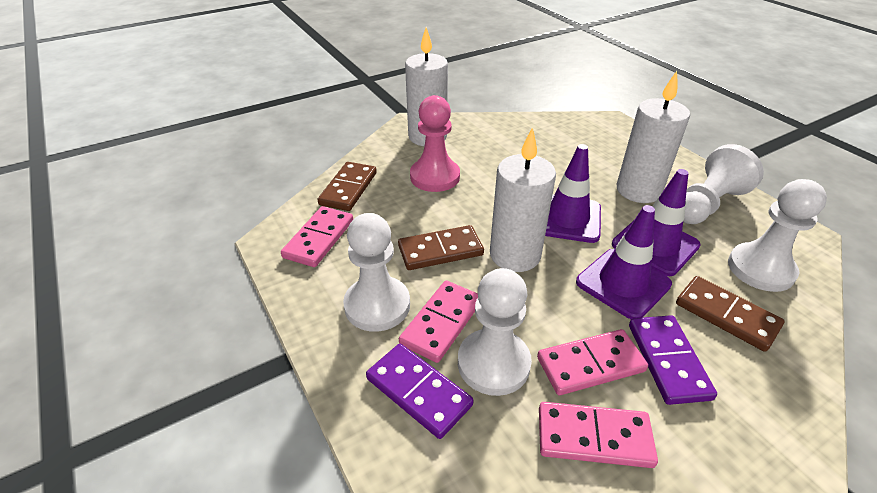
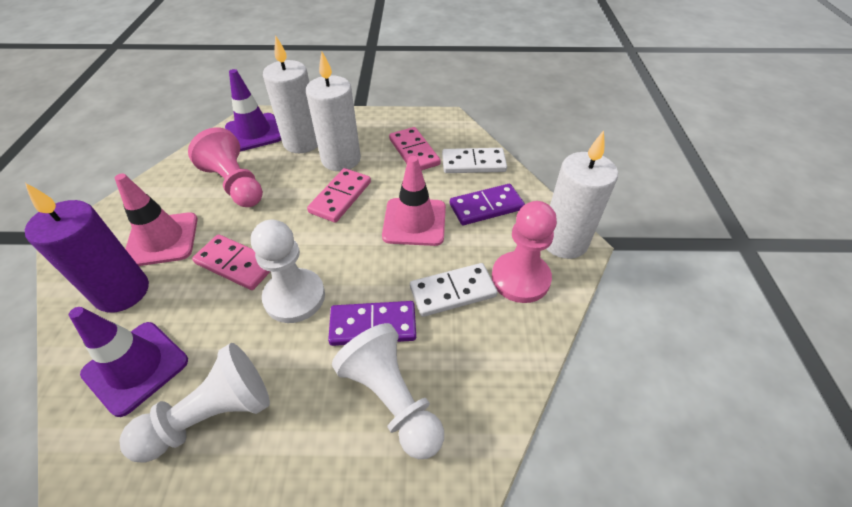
brown domino: [318,162,377,211] [398,225,484,270] [676,276,785,352] = 3 -> none = 0
pink domino: [281,206,353,267] [399,280,478,363] [537,329,648,395] [539,402,658,468] = 4 -> [192,234,271,290] [307,168,371,223] [389,127,440,171] = 3
pink pawn: [410,95,460,192] = 1 -> [188,127,263,207] [492,201,557,303] = 2
pink traffic cone: none = 0 -> [115,173,198,266] [382,156,446,246] = 2
purple candle: none = 0 -> [25,183,149,313] = 1
purple traffic cone: [545,144,601,243] [576,205,672,319] [612,169,701,276] = 3 -> [69,307,188,417] [225,69,281,152] = 2
white domino: none = 0 -> [410,263,498,317] [442,148,507,173] = 2
white pawn: [343,213,410,332] [458,268,532,396] [683,144,764,224] [728,179,827,292] = 4 -> [120,343,270,462] [251,220,325,323] [332,323,444,459] = 3

